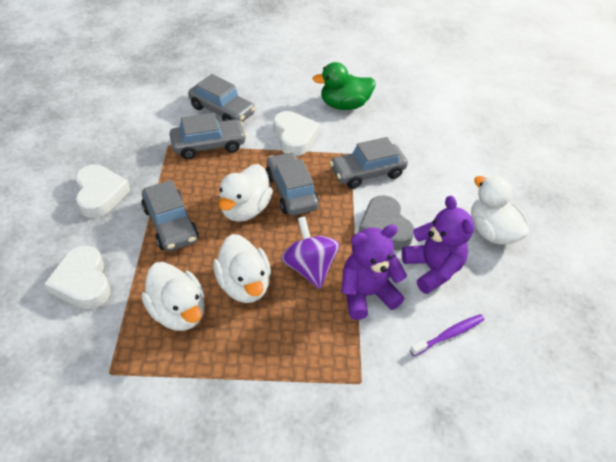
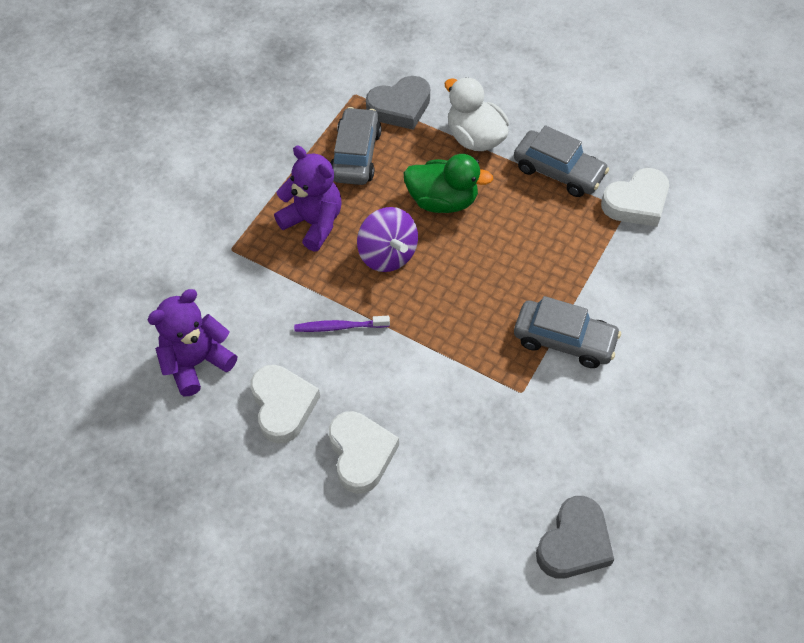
grey car: [141,180,199,251] [170,113,247,159] [188,74,256,122] [266,152,319,216] [330,137,408,189] = 5 -> [331,107,382,185] [514,125,609,197] [514,296,621,368] = 3
grey heart: [358,195,414,250] = 1 -> [366,76,430,130] [536,496,614,579] = 2
white duck: [141,262,205,331] [213,234,271,303] [219,164,273,222] [471,176,529,245] = 4 -> [445,77,509,151] = 1

